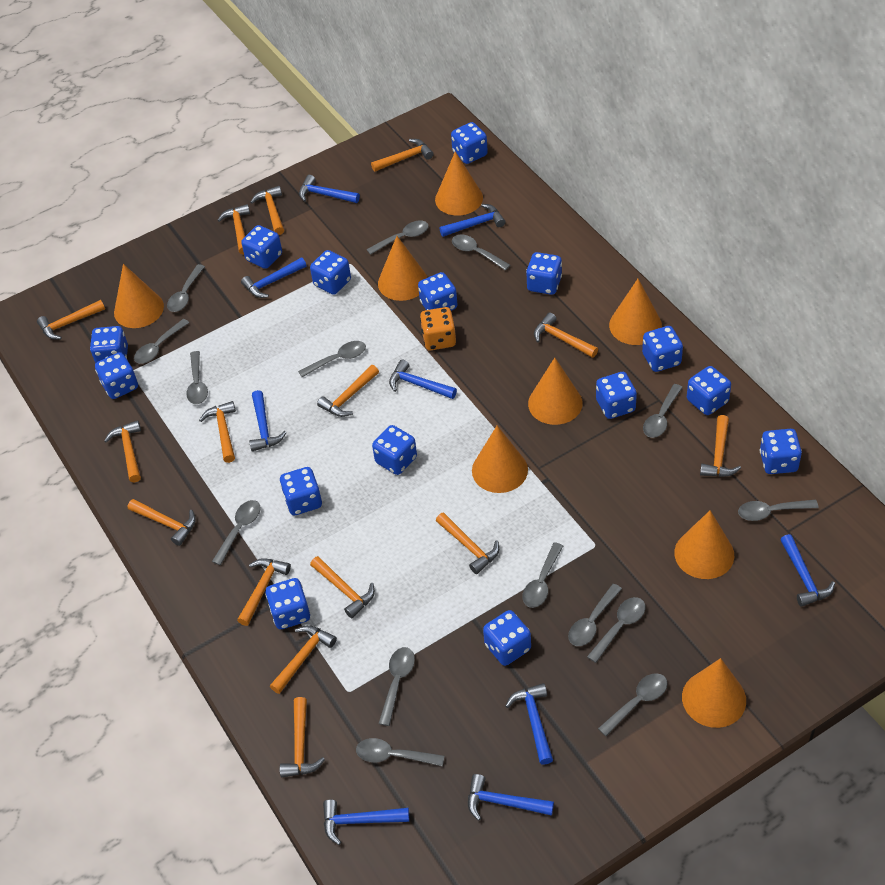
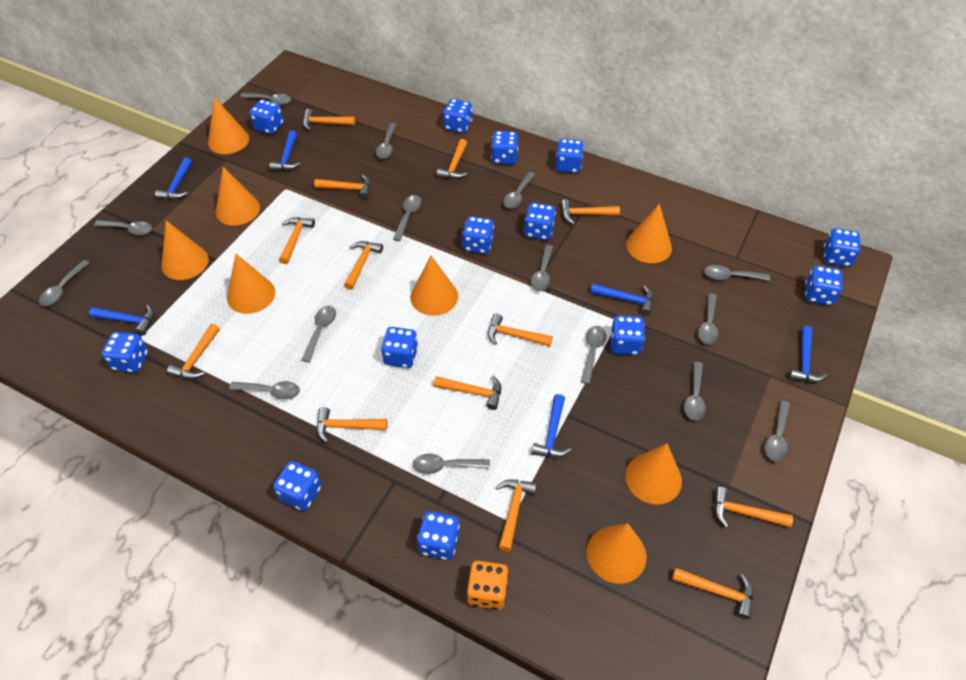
blue dice: [90,326,128,364] [95,352,138,399] [241,225,282,269] [265,578,310,629] [280,467,322,515] [310,250,351,295] [372,425,417,475] [418,272,458,311] [451,122,488,164] [483,610,531,666] [526,252,562,295] [596,372,637,419] [642,326,683,372] [687,366,731,415] [760,429,802,474] = 15 -> [102,332,148,373] [249,99,284,134] [273,461,322,511] [381,327,418,368] [417,511,460,560] [443,99,472,134] [462,216,494,254] [491,131,518,165] [524,203,556,240] [555,139,584,173] [610,315,645,355] [805,265,842,306] [824,228,860,267] = 13
blue hammer: [241,257,306,298] [249,390,287,451] [299,175,360,203] [323,800,409,845] [389,360,457,399] [439,204,506,237] [468,774,554,821] [505,683,553,765] [780,534,835,607] = 9 -> [89,305,154,335] [155,157,192,200] [269,131,300,171] [532,394,571,457] [591,283,653,315] [789,326,827,382] = 6
orange hammer: [37,300,105,339] [104,420,141,483] [128,499,196,546] [199,401,236,463] [218,204,250,255] [237,558,291,626] [250,186,284,235] [270,625,337,694] [280,697,325,777] [310,556,375,618] [317,365,379,417] [371,139,433,172] [436,513,499,574] [534,313,598,358] [700,415,741,477] = 15 -> [167,324,220,379] [279,217,315,264] [303,109,355,130] [314,175,370,199] [317,407,387,443] [344,241,383,290] [434,376,501,410] [437,139,467,179] [488,314,553,347] [496,479,537,552] [561,199,620,224] [672,568,753,619] [715,487,793,527] = 13

